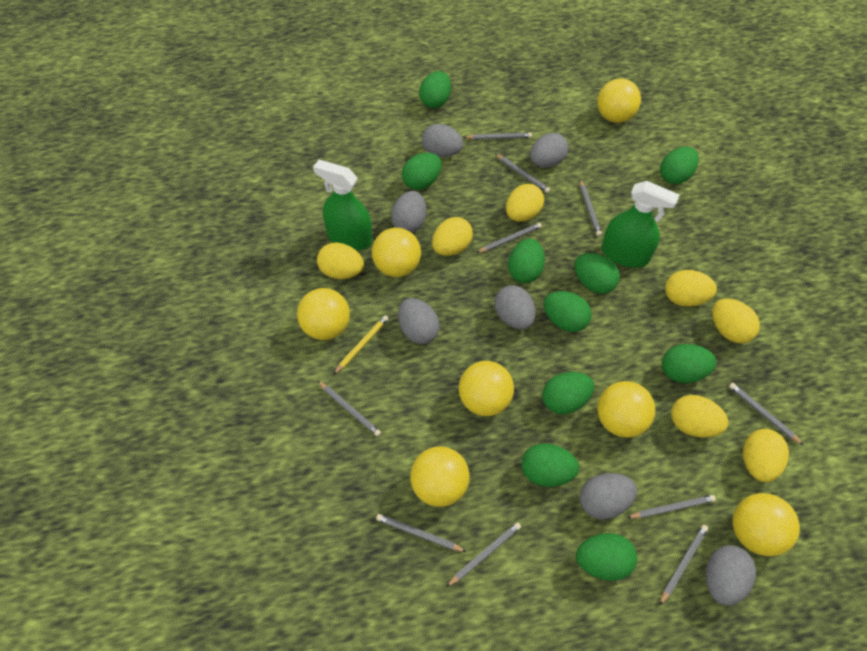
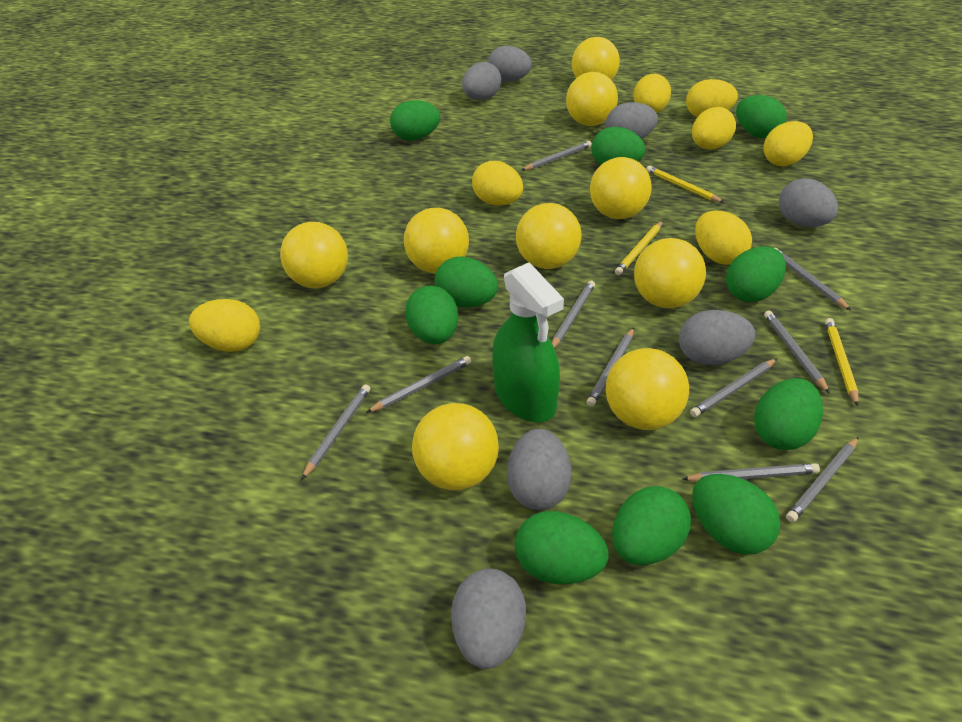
green spray bottle: [313,160,372,250] [601,181,679,268] = 2 -> [492,262,564,422] = 1
yellow ball: [297,288,350,340] [372,228,421,277] [410,446,470,507] [459,361,514,416] [597,79,641,123] [597,381,655,438] [732,493,800,556] = 7 -> [280,222,348,288] [404,208,469,273] [412,403,499,490] [516,203,582,269] [566,72,618,126] [572,37,620,80] [590,157,652,219] [606,348,689,430] [634,238,706,308] = 9
yellow pencil: [333,315,389,375] = 1 -> [615,221,663,275] [646,166,724,203] [825,318,859,406] = 3

